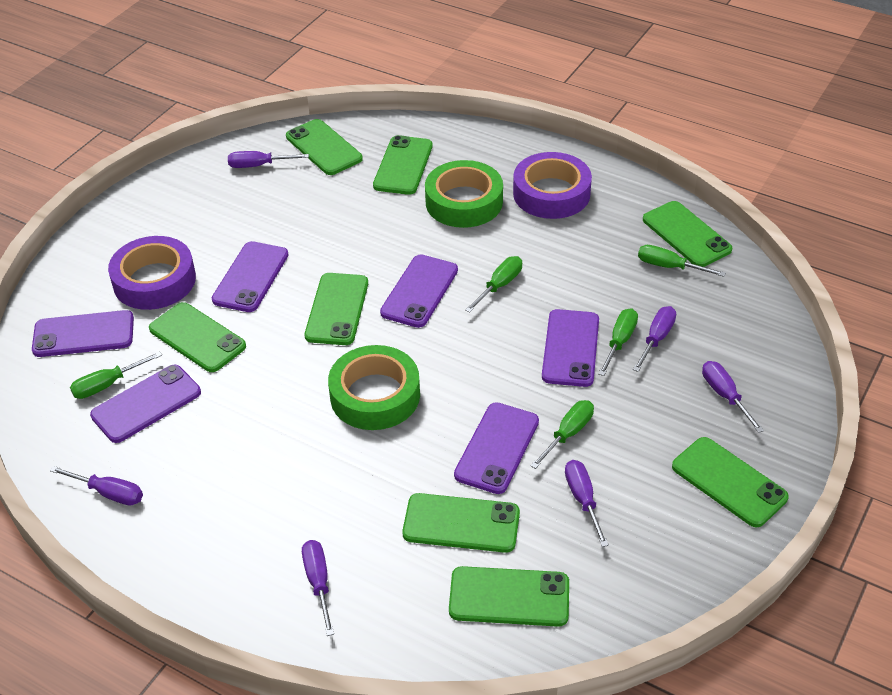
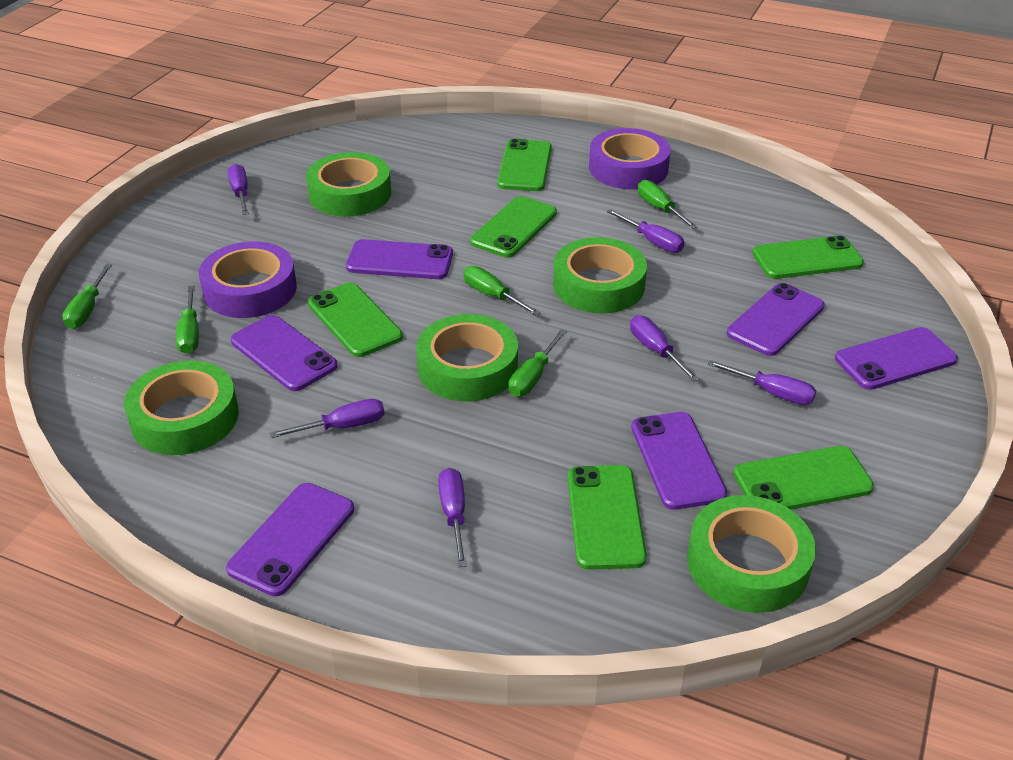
green phone: [149,302,246,372] [286,119,363,175] [305,273,368,345] [373,135,433,195] [402,493,520,553] [449,566,569,627] [643,201,732,267] [672,437,789,527] = 8 -> [308,283,403,357] [470,196,557,257] [497,139,552,191] [568,465,647,570] [734,446,874,510] [753,235,864,279] = 6
green tape: [328,345,420,430] [425,160,503,228] = 2 -> [124,360,239,455] [306,152,391,216] [416,314,518,402] [553,237,647,313] [687,495,816,613] = 5

